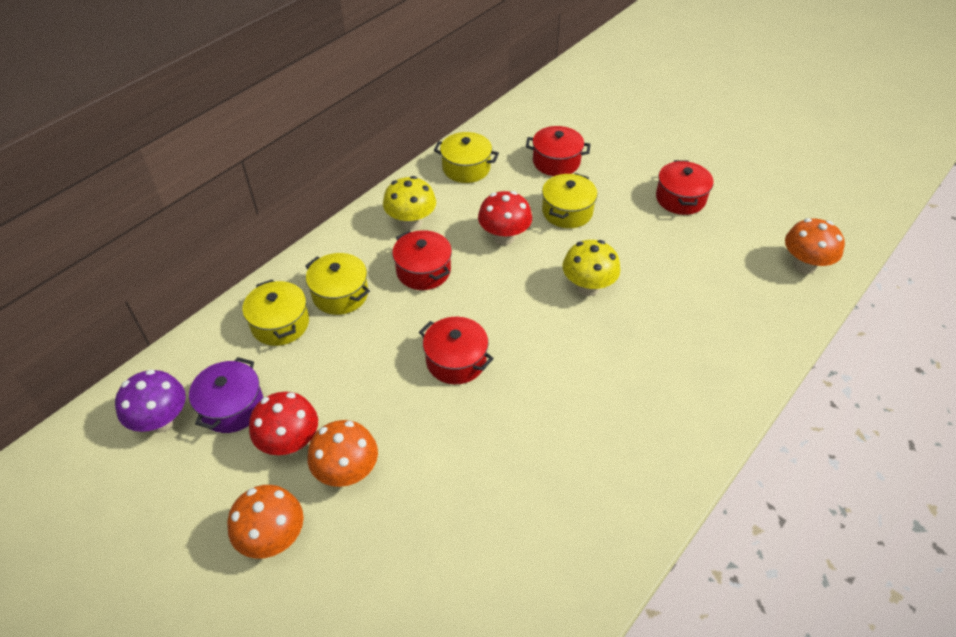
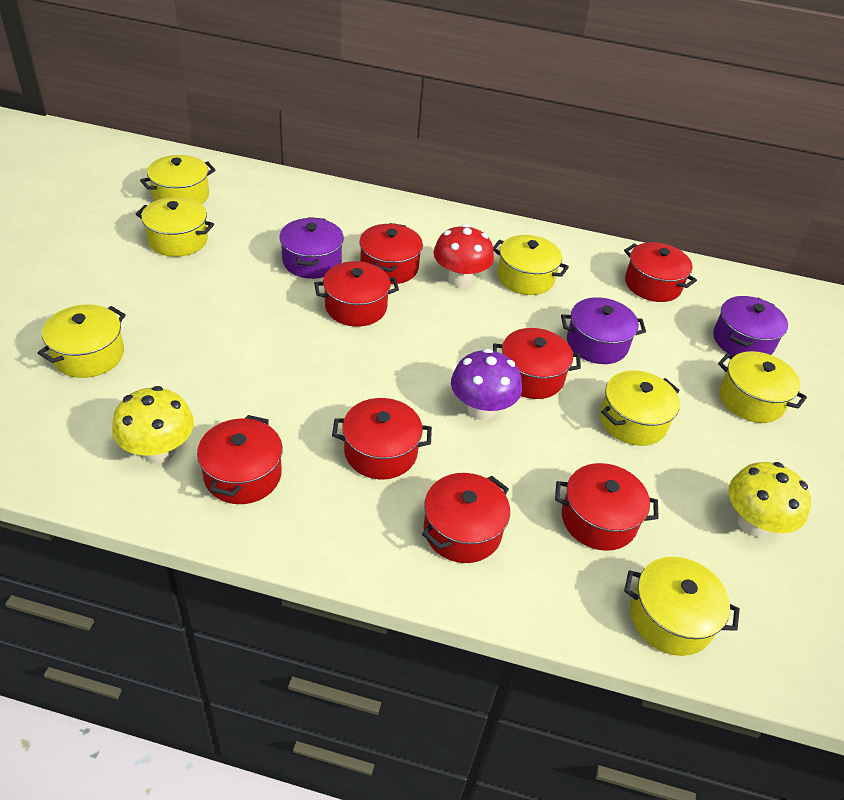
orange mushroom: [227,485,304,559] [308,420,378,487] [785,218,845,274] = 3 -> none = 0
purple pot: [189,357,263,433] = 1 -> [279,217,344,279] [561,297,646,364] [713,296,788,356] = 3
red mushroom: [249,392,318,455] [478,191,532,245] = 2 -> [433,224,494,287] = 1
red pot: [392,230,452,290] [419,317,494,384] [526,126,591,176] [656,160,714,215] = 4 -> [197,415,283,504] [314,261,399,326] [332,398,432,479] [359,223,423,284] [422,473,510,563] [493,328,581,399] [555,463,659,551] [624,242,697,302] = 8
yellow pot: [242,280,309,346] [305,253,370,315] [434,132,499,183] [542,173,597,228] = 4 -> [38,305,126,378] [136,197,214,257] [140,155,216,204] [493,235,569,295] [600,370,680,446] [624,557,740,656] [718,351,807,423] = 7

